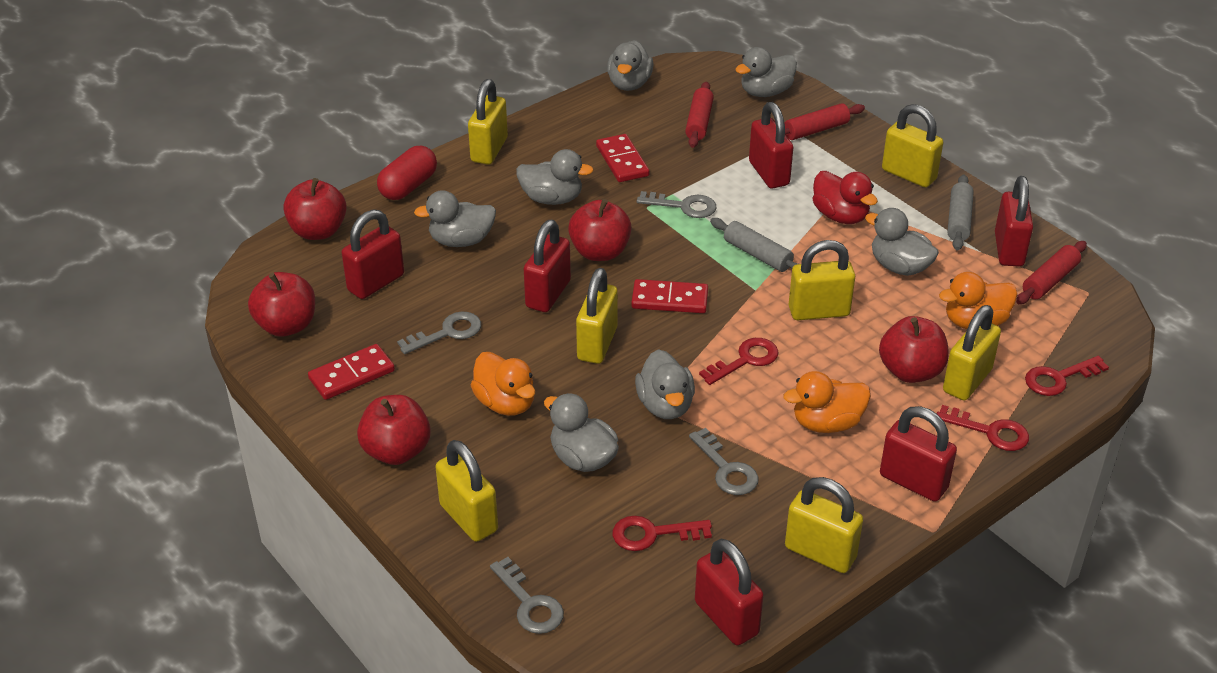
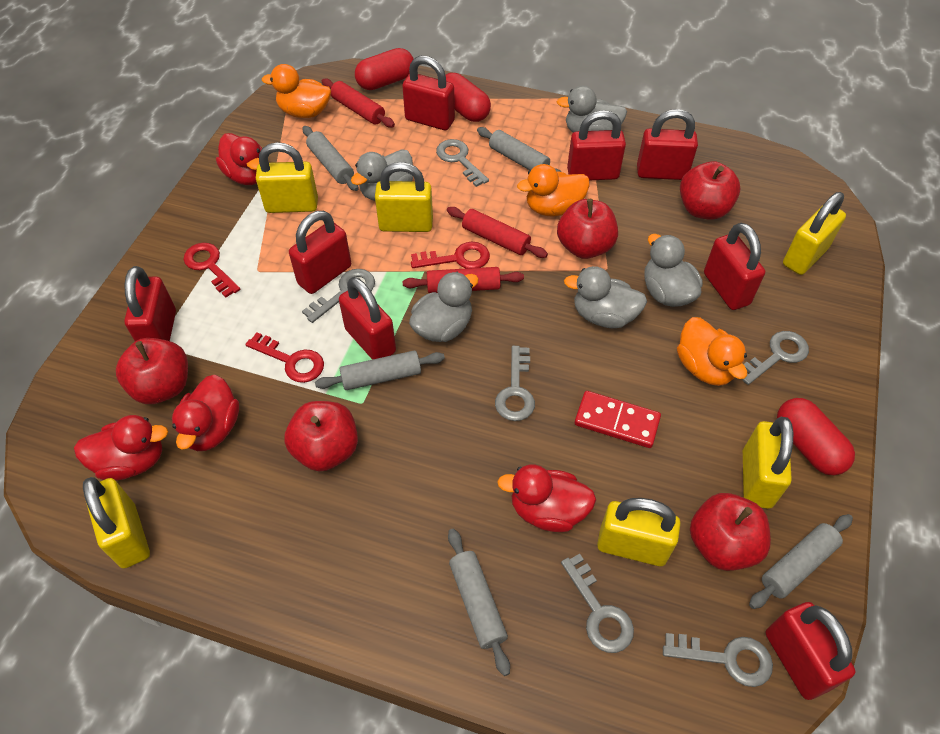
grey duck: [414,190,496,247] [516,149,594,205] [544,393,619,472] [607,40,654,91] [635,349,695,419] [735,47,797,97] [865,208,939,276] = 7 -> [351,149,413,201] [409,272,479,342] [557,86,627,132] [564,266,647,328] [644,234,703,307] = 5
grey key: [397,312,481,354] [490,557,564,634] [637,191,716,218] [689,428,758,495] = 4 -> [302,269,375,323] [436,139,489,187] [495,346,535,421] [561,554,634,653] [663,633,773,687] [743,331,809,385] = 6
grey rolling pin: [710,218,798,272] [947,175,974,251] = 2 -> [303,126,359,191] [315,351,445,390] [448,529,510,676] [477,127,561,172] [749,514,853,609] = 5
red capsule: [377,146,437,200] = 1 -> [355,48,414,90] [446,73,491,122] [777,398,855,475] = 3
red domino: [308,344,395,400] [596,134,649,182] [631,279,708,313] = 3 -> [575,391,661,448] = 1
red duck: [813,171,878,224] = 1 -> [74,415,168,480] [172,375,239,451] [216,133,262,185] [497,465,596,532] = 4
red key: [613,516,712,551] [699,338,778,385] [936,405,1029,451] [1025,356,1109,396] = 4 -> [184,243,240,298] [245,332,324,383] [411,242,490,268] = 3
red padlock: [342,209,404,299] [524,220,571,312] [695,539,764,645] [749,102,793,189] [880,406,957,502] [995,176,1033,267] = 6 -> [124,266,176,341] [289,211,351,294] [339,277,396,360] [402,56,455,130] [567,110,626,180] [637,109,698,180] [704,223,765,310] [766,602,856,700] = 8
yellow padlock: [436,440,498,542] [468,79,508,165] [576,268,618,364] [785,477,863,573] [789,240,855,320] [882,104,944,187] [943,305,1001,401] = 7 -> [83,477,150,568] [256,142,318,213] [375,162,433,232] [597,498,680,566] [743,417,793,509] [783,192,846,275] = 6

